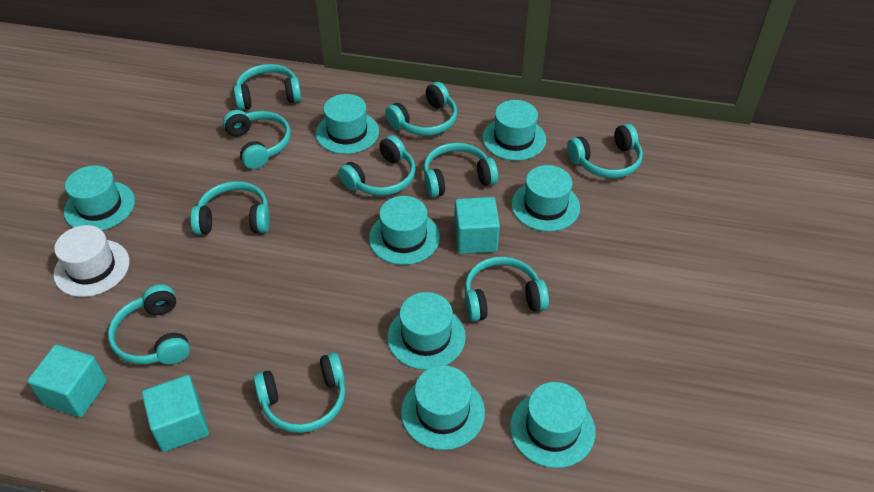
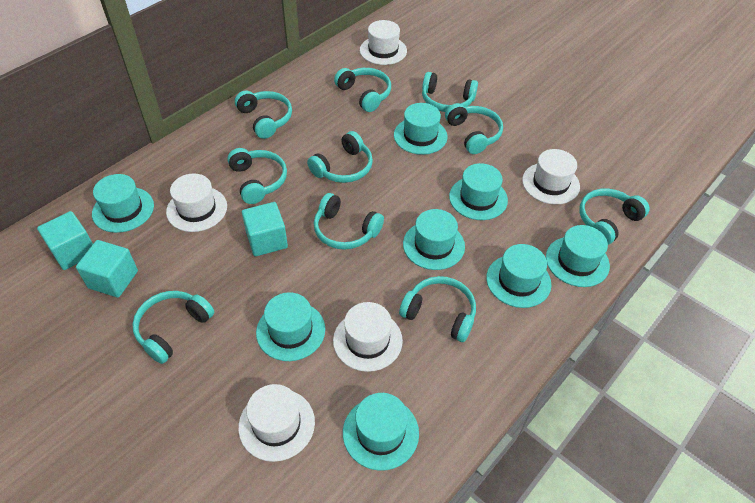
white hat: [53,225,130,297] = 1 -> [166,174,227,232] [238,384,315,462] [333,302,403,372] [360,20,407,65] [522,149,580,205] = 5

